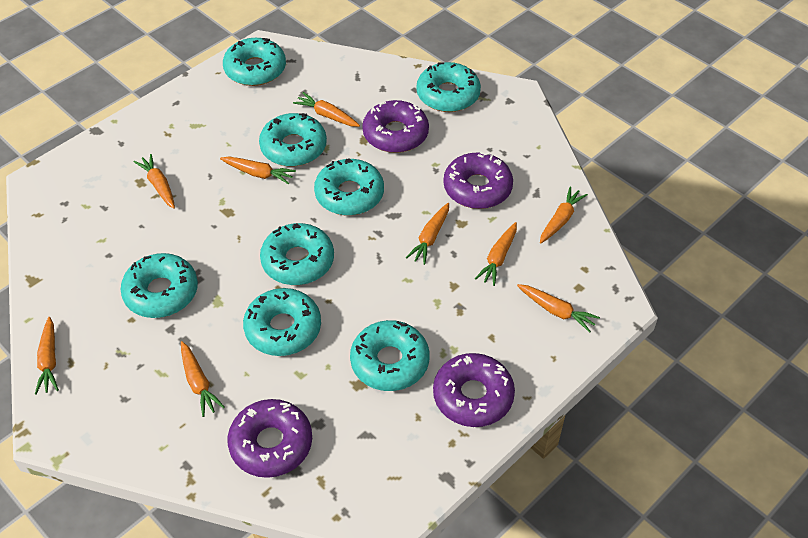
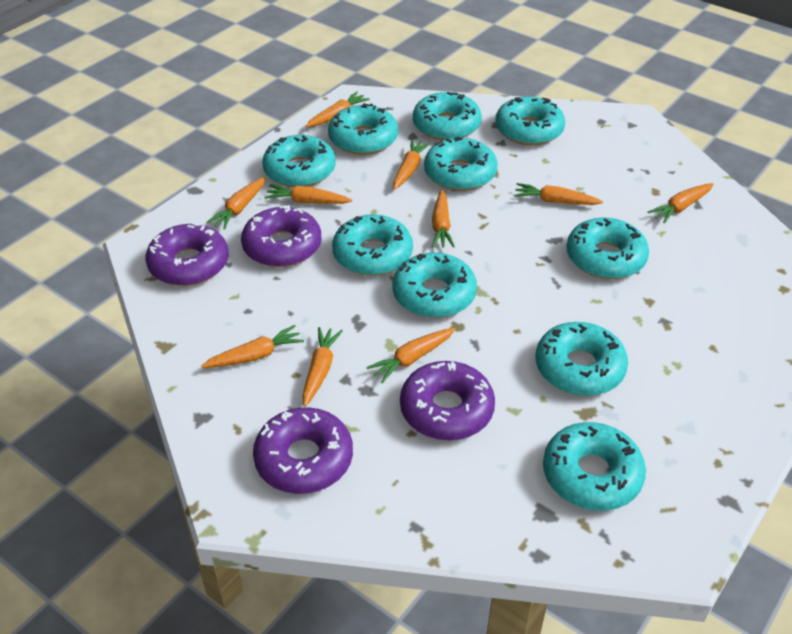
orange carrot: [35,317,59,395] [133,154,175,209] [181,341,225,417] [220,157,296,185] [293,92,360,127] [406,203,449,265] [475,222,517,286] [517,284,600,333] [540,187,588,243] = 9 -> [201,325,304,368] [206,177,266,229] [264,185,352,204] [302,327,343,407] [306,92,370,127] [366,328,455,383] [393,139,431,190] [432,190,455,248] [514,183,603,205] [648,183,714,224] = 10
turquoise donut: [120,253,198,318] [223,38,286,86] [243,288,321,356] [259,113,327,166] [260,223,334,285] [314,158,384,216] [350,320,430,391] [416,62,481,112] = 8 -> [262,135,336,187] [328,103,398,155] [332,214,413,276] [392,252,477,318] [413,92,482,140] [424,136,498,191] [495,96,565,145] [535,322,628,396] [543,422,646,511] [566,217,649,279] = 10

